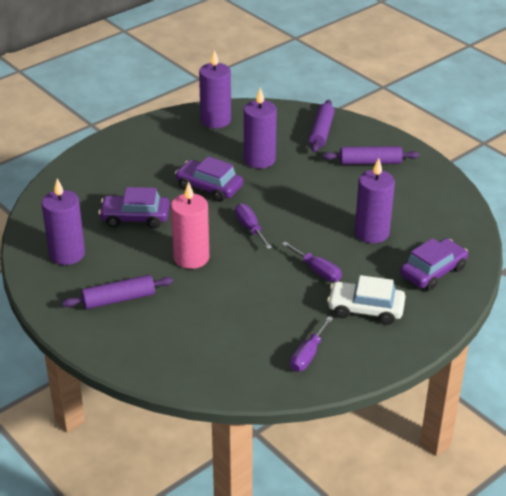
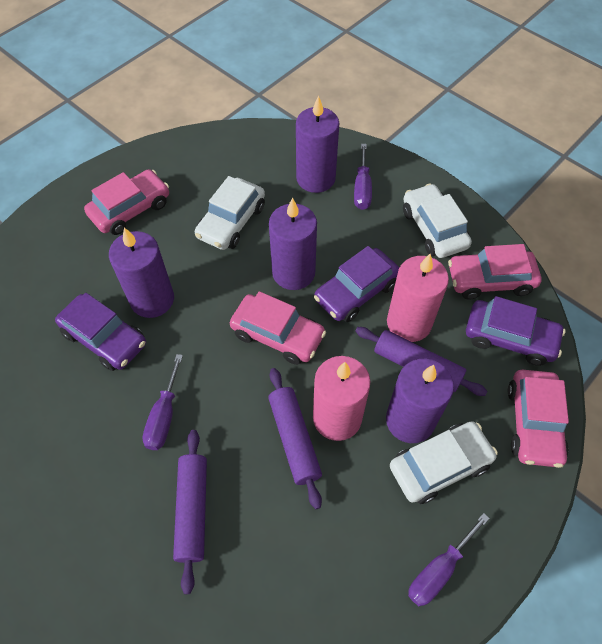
pink candle: [171,182,209,269] = 1 -> [313,356,370,441] [387,254,449,342] = 2
pink car: none = 0 -> [84,169,169,235] [230,291,326,365] [448,244,542,299] [508,370,569,468] = 4
white car: [327,275,405,325] = 1 -> [195,176,265,250] [390,421,498,504] [403,184,472,258] = 3

